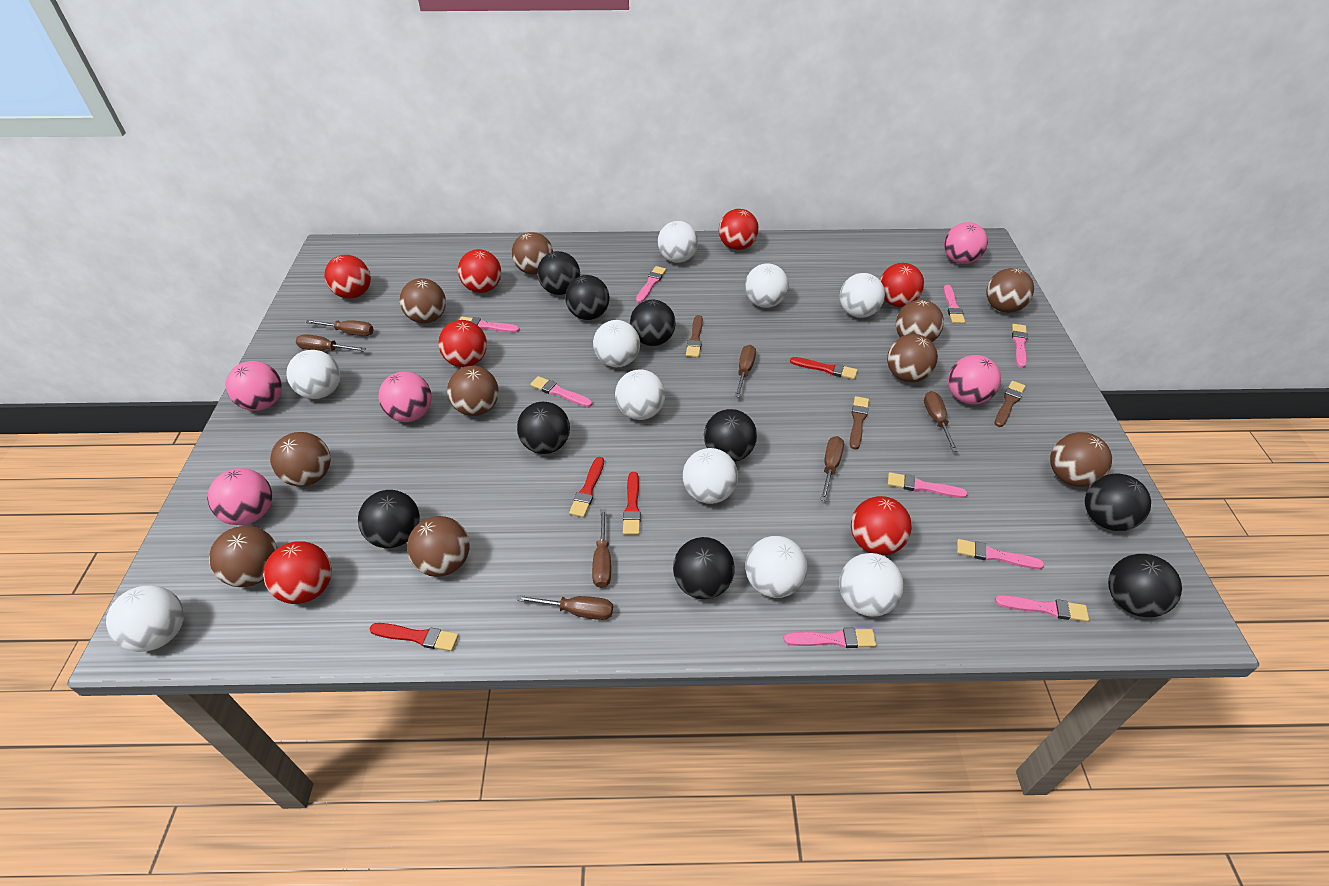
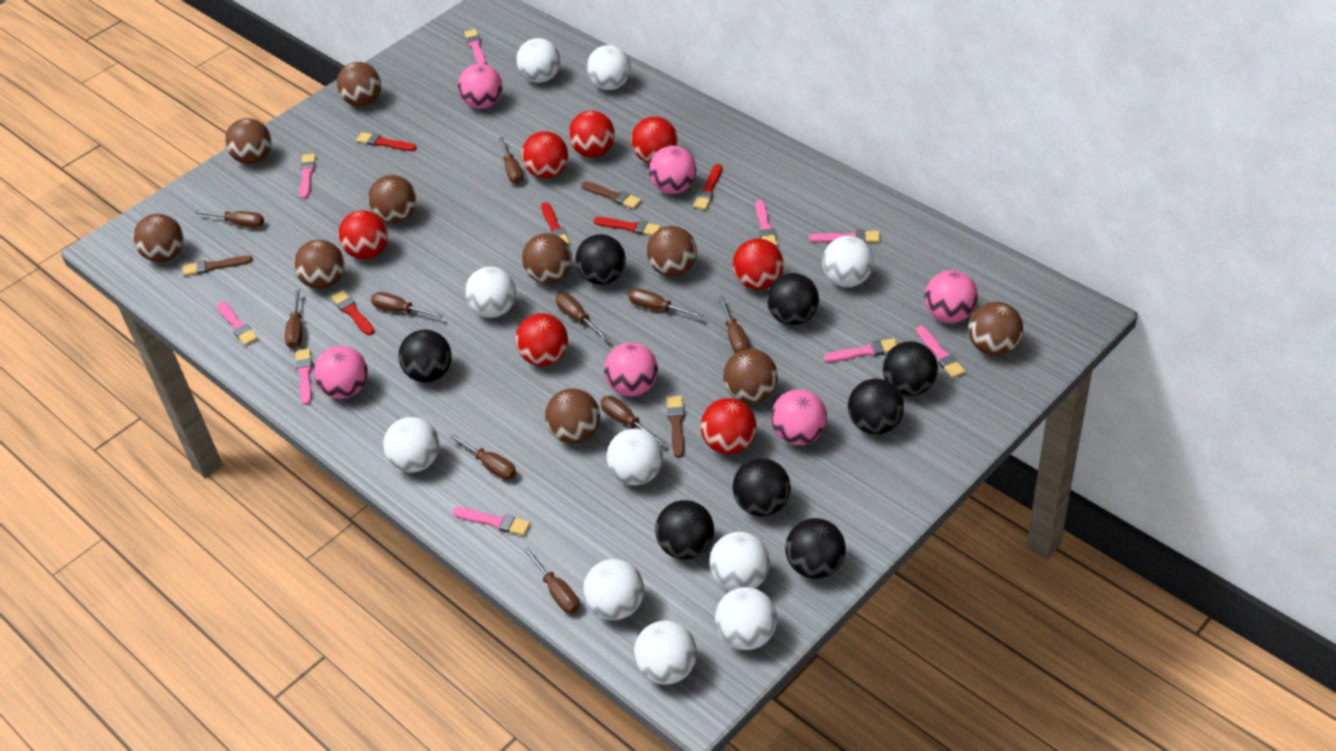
black ball: [358,490,420,548] [517,402,570,454] [537,251,580,295] [565,275,610,320] [630,300,676,346] [673,537,735,599] [704,409,757,462] [1085,474,1151,531] [1108,554,1182,617] = 9 -> [398,330,452,382] [575,234,626,285] [655,500,714,560] [733,458,791,516] [767,273,819,325] [785,518,846,579] [848,378,904,435] [883,341,938,396] = 8
brown screwdriver: [296,334,366,351] [305,320,374,336] [516,595,613,620] [592,509,611,588] [735,345,756,397] [820,436,844,501] [924,391,958,452] = 7 -> [195,210,264,228] [285,289,302,349] [371,292,443,318] [449,434,516,480] [499,137,523,184] [523,547,580,614] [556,293,609,341] [600,396,665,445] [629,288,703,318] [718,296,749,353] = 10
pink ball: [207,468,272,525] [226,361,282,411] [378,372,432,422] [944,222,988,264] [948,355,1001,405] = 5 -> [314,346,368,399] [458,64,503,109] [604,342,658,396] [649,146,696,194] [771,389,827,445] [924,270,978,323] = 6
red brush: [369,623,459,651] [569,457,604,517] [623,472,641,535] [790,357,858,379] = 4 -> [331,290,374,335] [356,132,417,151] [541,202,570,245] [593,217,661,235] [693,164,722,210] = 5

